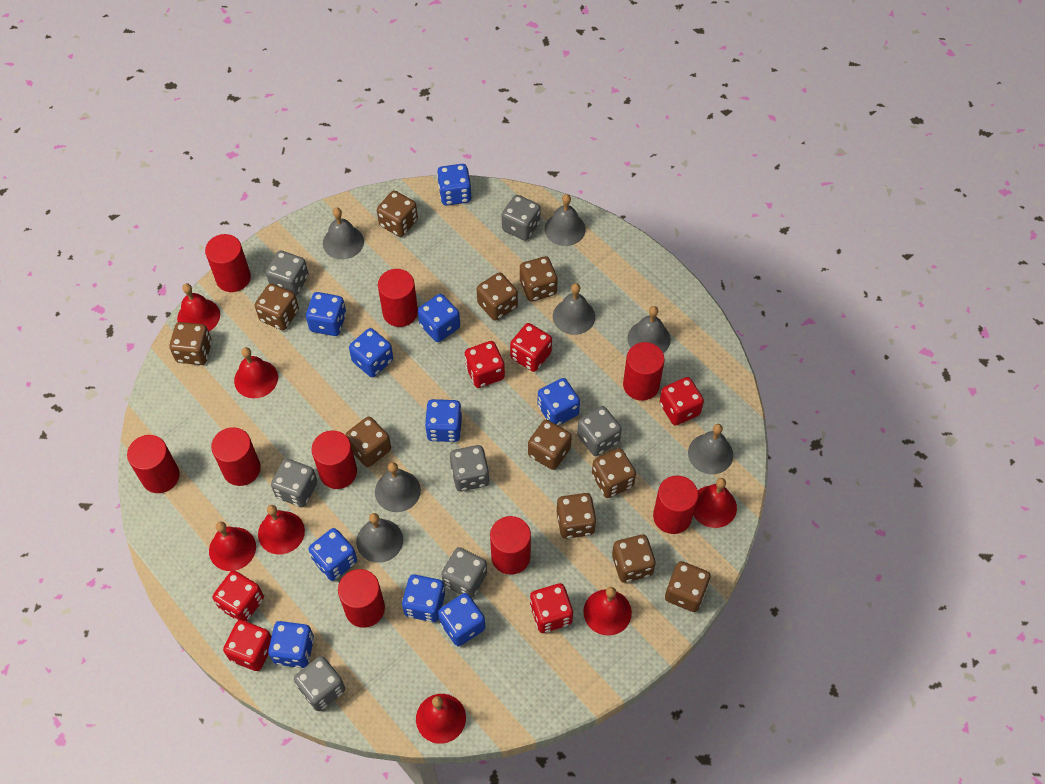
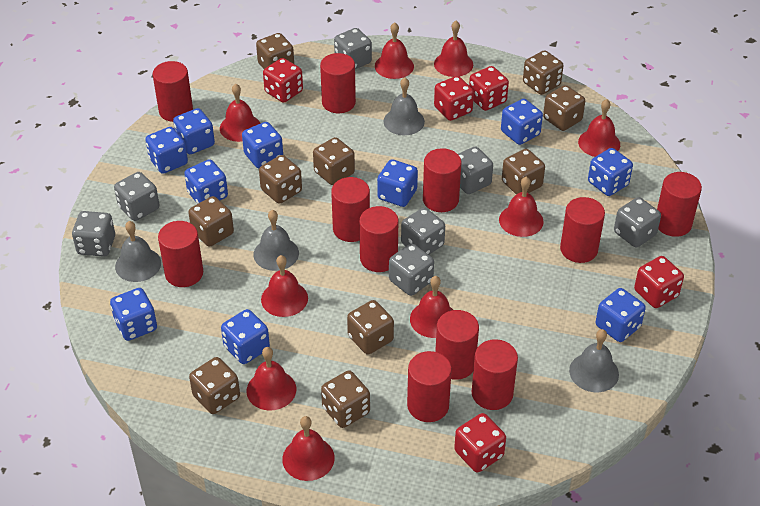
brown dice: [169,322,212,365] [255,283,299,330] [345,416,391,467] [377,191,418,237] [477,273,518,321] [520,256,558,302] [528,420,572,470] [557,493,596,539] [592,448,636,498] [612,535,655,583] [665,561,711,612] = 11 -> [188,196,234,247] [189,357,240,414] [256,33,294,69] [259,155,302,204] [313,137,355,185] [321,370,370,428] [347,300,394,355] [502,149,545,194] [523,50,564,95] [543,85,585,131] = 10
grey bell: [323,208,364,259] [356,513,403,563] [375,462,421,512] [545,194,586,246] [553,283,595,335] [627,306,671,353] [688,424,733,474] = 7 -> [115,221,161,282] [254,210,299,271] [384,78,425,135] [569,329,619,392] = 4
red bell: [177,283,220,331] [209,522,256,571] [234,347,278,398] [258,505,305,554] [416,694,466,744] [583,587,632,636] [693,478,737,528] = 7 -> [220,84,261,142] [246,347,296,410] [261,255,308,317] [282,416,335,481] [375,22,414,79] [410,276,453,338] [434,21,473,77] [499,177,544,237] [578,99,620,157] = 9
red cylinder: [127,435,180,493] [205,234,251,292] [211,427,261,486] [312,430,357,489] [338,569,385,628] [378,269,418,327] [490,516,531,575] [623,342,665,401] [653,475,698,534] = 9 -> [153,61,193,122] [158,221,203,287] [320,53,356,113] [331,177,370,242] [359,206,398,272] [407,351,452,422] [423,148,461,212] [435,310,479,380] [472,339,518,410] [560,197,605,263] [657,172,702,237] = 11
red dice: [213,571,264,621] [223,620,272,671] [465,341,505,388] [510,323,552,372] [530,583,573,633] [660,377,704,426] = 6 -> [263,58,303,103] [434,76,474,121] [454,413,506,473] [469,66,509,111] [634,256,684,308] = 5

